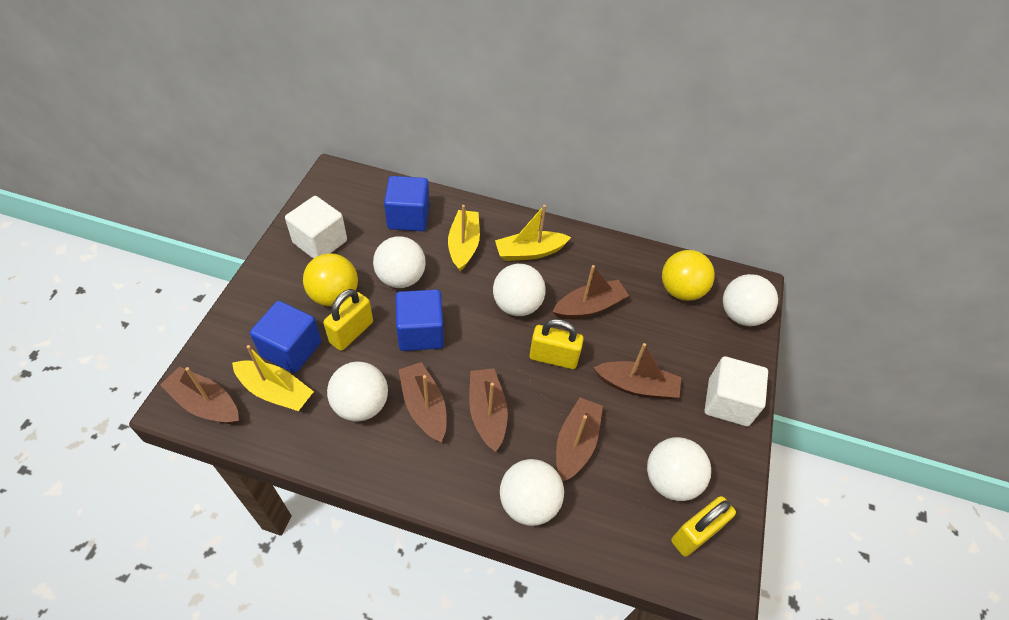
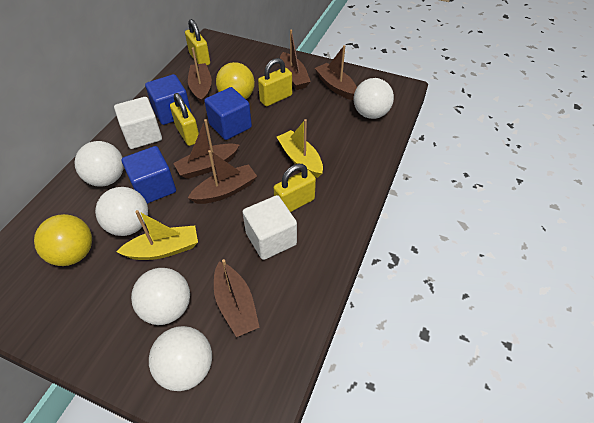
white ball: [327,362,388,422] [373,236,426,288] [493,264,546,316] [500,459,564,526] [647,437,711,501] [723,274,778,326] = 6 -> [75,141,124,187] [95,187,148,236] [131,268,190,325] [149,326,212,391] [354,78,394,119] = 5
yellow boat: [232,345,314,411] [448,205,480,271] [495,205,571,261] = 3 -> [116,210,198,260] [277,119,323,178] = 2
yellow padlock: [323,289,373,351] [530,319,584,369] [671,496,736,557] = 3 -> [170,93,199,146] [185,19,210,65] [258,58,292,106] [273,164,316,212] = 4

